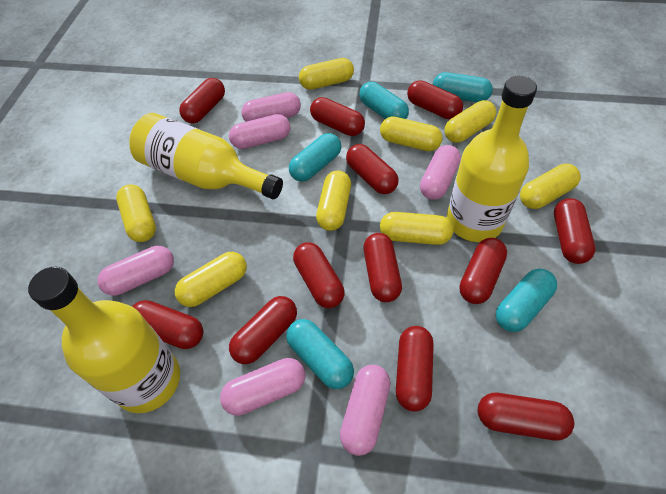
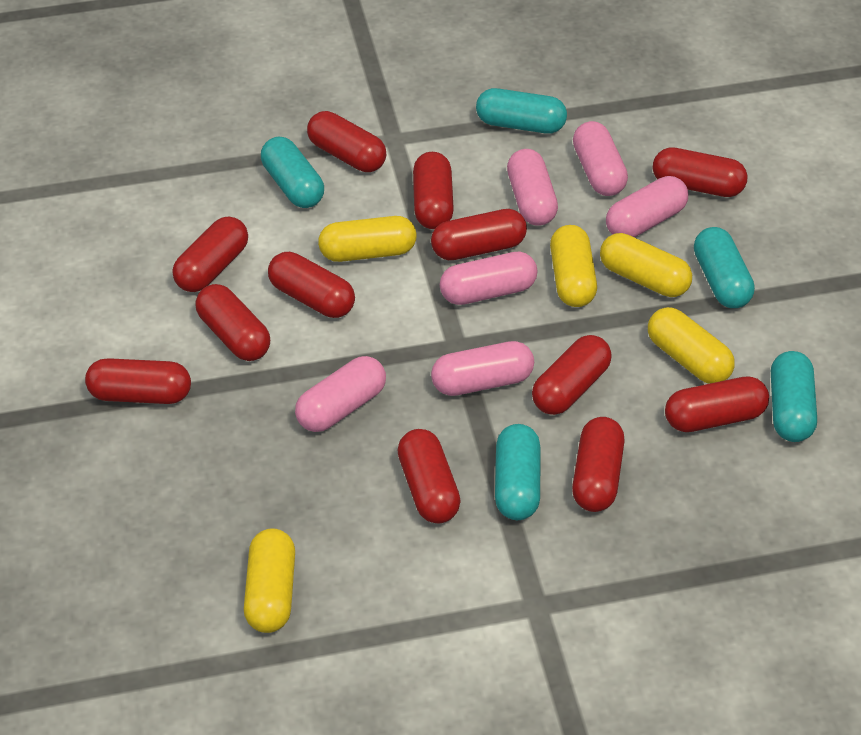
yellow bottle: [28,267,180,413] [129,113,283,199] [447,76,537,242] = 3 -> none = 0
yellow capsule: [116,185,156,242] [175,252,247,307] [299,58,354,90] [316,171,351,231] [380,116,443,151] [380,212,453,245] [445,100,496,143] [520,164,581,209] = 8 -> [244,528,295,633] [318,216,416,262] [550,225,597,307] [600,233,692,297] [648,307,735,384] = 5

